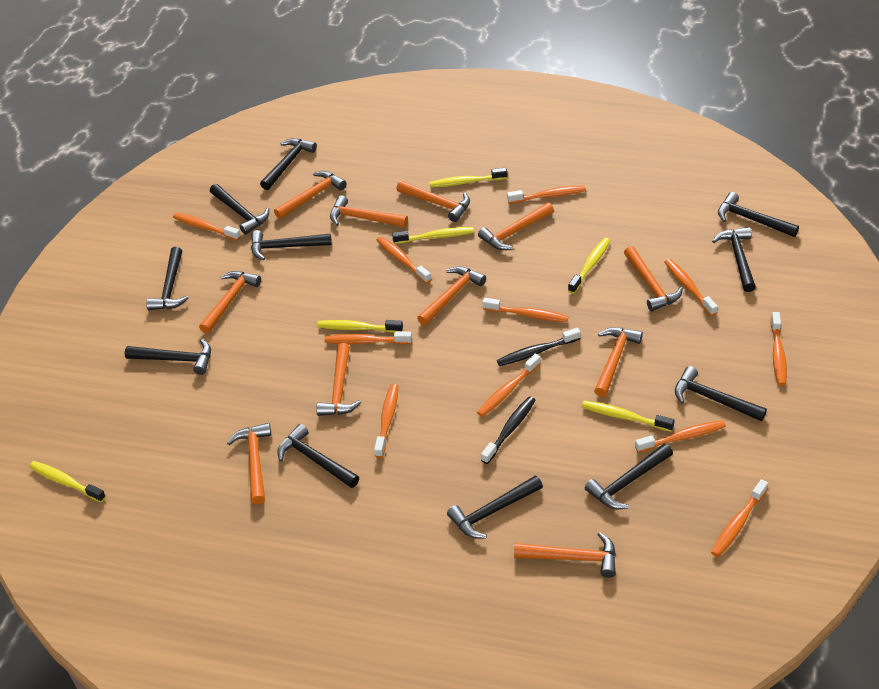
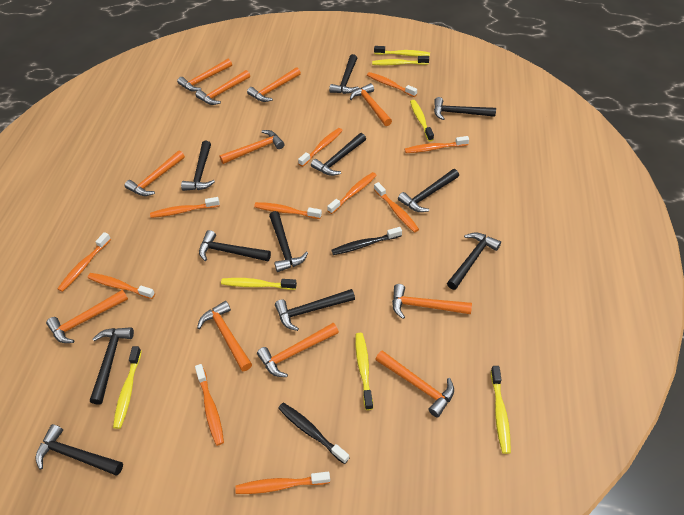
yellow toothbrush: [29,461,106,502] [317,320,403,333] [392,227,474,244] [429,168,507,187] [568,238,610,294] [582,401,674,432] = 6 -> [113,346,142,429] [221,278,297,290] [355,333,373,410] [372,56,429,65] [374,46,430,56] [410,100,434,141] [491,366,511,454] = 7

